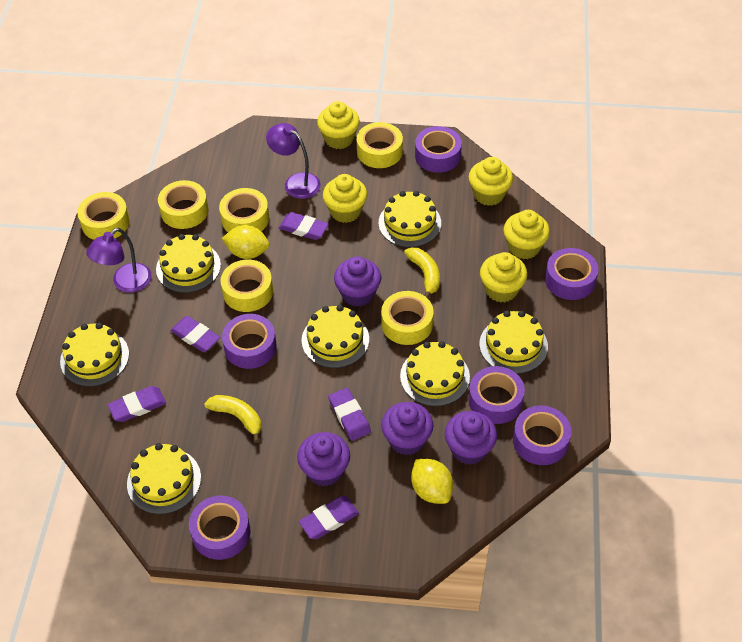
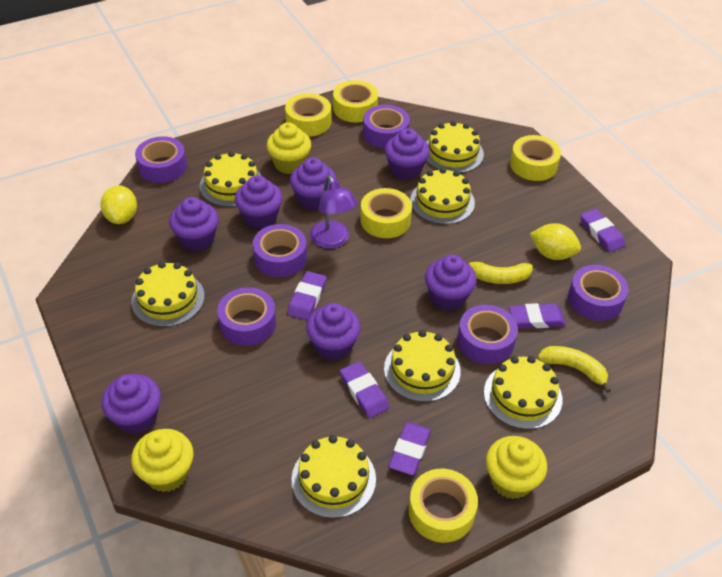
purple cupcake: [297,432,350,486] [334,256,381,307] [381,402,433,455] [445,411,497,465] = 4 -> [101,374,161,434] [169,197,219,251] [235,175,283,229] [290,157,337,210] [306,303,361,360] [385,128,430,180] [425,255,477,311] = 7
purple lamp: [86,228,152,293] [266,123,321,199] = 2 -> [310,176,357,248] = 1
yellow cupcake: [317,101,360,149] [323,174,367,223] [469,157,513,206] [480,252,527,302] [504,210,550,259] = 5 -> [131,429,194,492] [266,122,311,174] [486,436,547,499] = 3
yellow tape: [77,192,130,240] [158,180,208,229] [219,188,269,232] [221,260,273,312] [357,122,403,168] [381,291,434,345] = 6 -> [285,93,331,136] [333,80,378,122] [360,188,412,238] [408,469,478,543] [510,135,561,181] = 5

